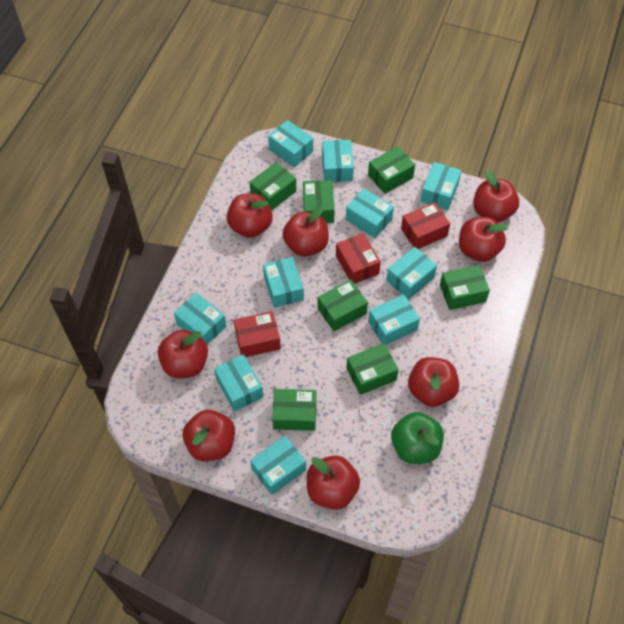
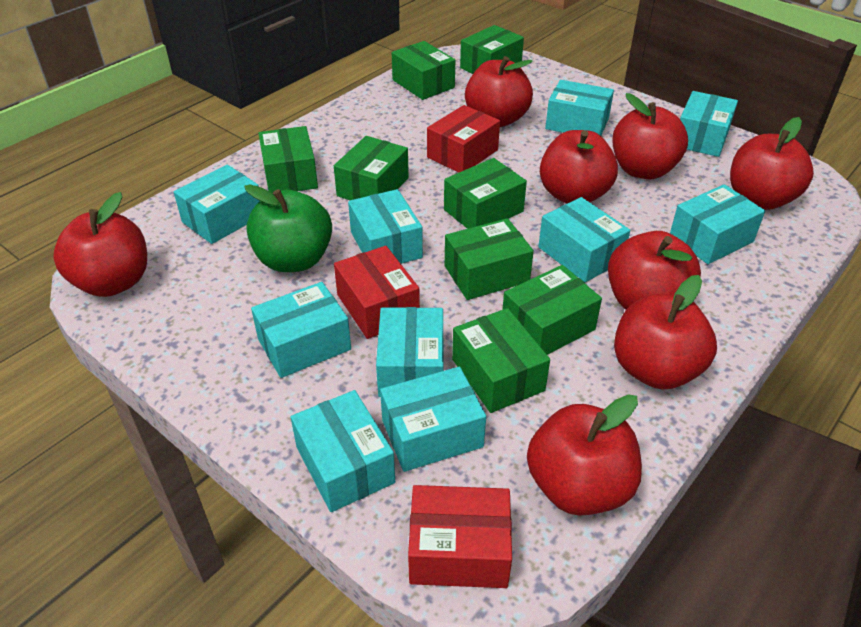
green box: [249,162,296,211] [272,389,316,431] [303,180,335,223] [318,280,368,331] [346,343,399,395] [368,146,415,194] [440,265,490,310] = 7 -> [258,126,318,194] [334,136,409,200] [392,41,455,100] [444,158,527,229] [445,218,534,300] [452,308,550,413] [460,25,524,74] [502,265,602,355] = 8

